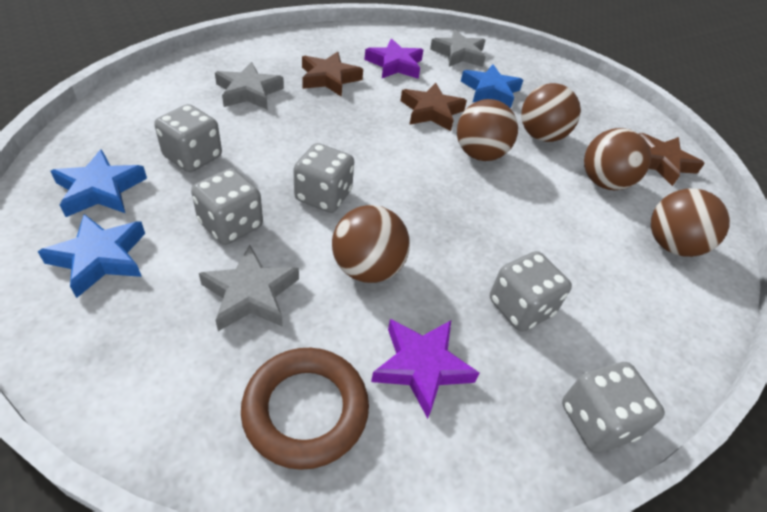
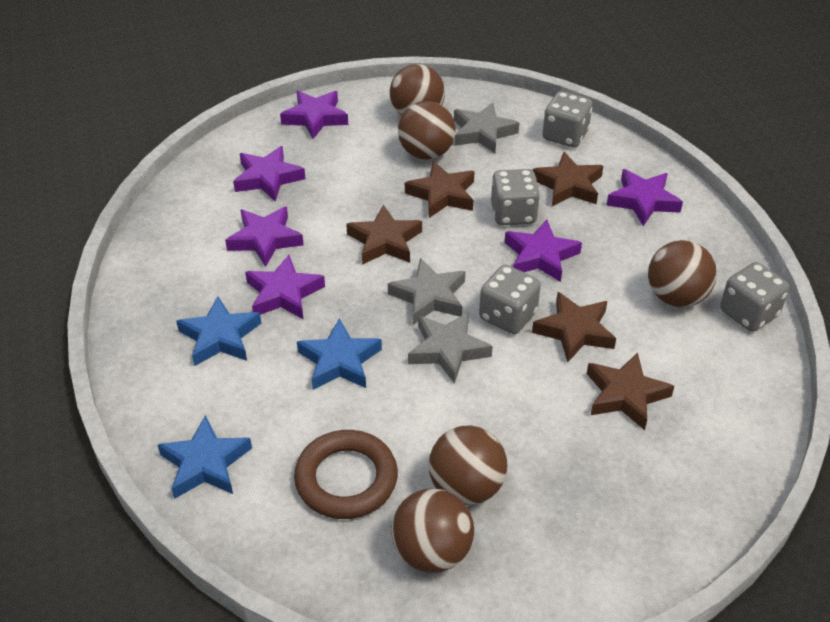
brown star: [302,52,363,97] [400,83,467,131] [639,133,705,186] = 3 -> [346,205,422,265] [405,161,475,218] [532,152,603,206] [532,292,616,362] [587,352,674,430] = 5
grey dice: [154,104,222,172] [191,168,263,245] [293,143,354,213] [490,251,572,332] [562,362,665,453] = 5 -> [479,265,541,334] [491,169,540,225] [542,91,592,147] [720,262,789,332] = 4
purple star: [364,38,423,79] [371,319,480,419] = 2 -> [225,206,304,267] [233,146,305,202] [245,255,325,320] [280,91,348,139] [505,220,582,282] [606,169,683,226] = 6

